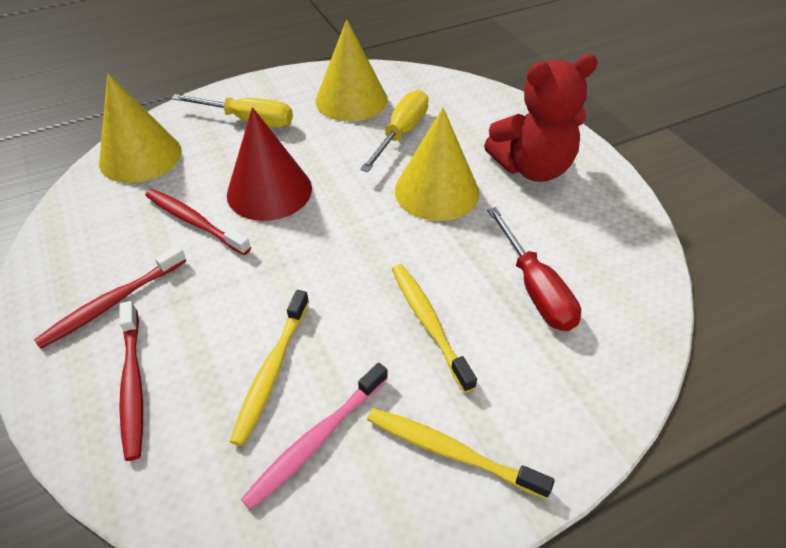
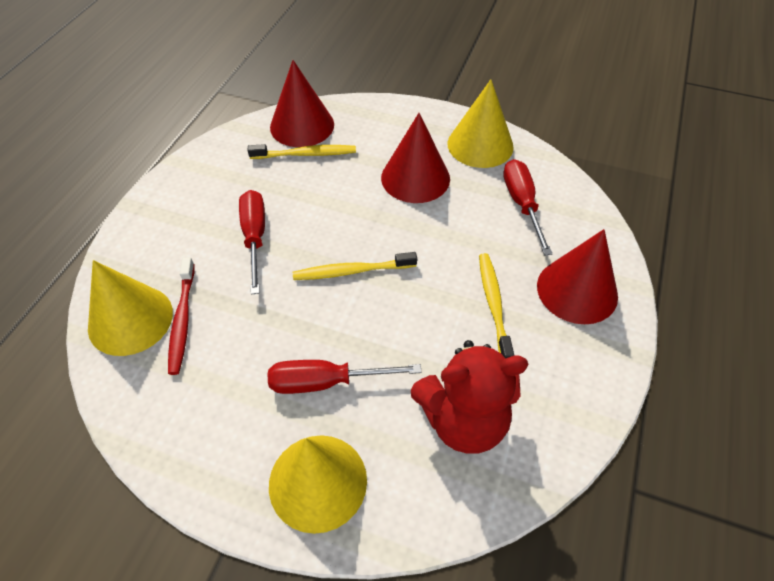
pink toothbrush: [241,363,388,510] = 1 -> none = 0
red cone: [227,107,312,221] = 1 -> [270,60,334,147] [381,113,450,203] [537,229,618,324] = 3
red screwdriver: [487,207,581,331] = 1 -> [239,190,265,294] [268,360,422,394] [503,159,553,255] = 3
red toothbrush: [34,245,186,349] [119,301,143,461] [145,189,251,255] = 3 -> [168,257,195,375] = 1
yellow screwdriver: [171,94,293,128] [360,90,429,172] = 2 -> none = 0

